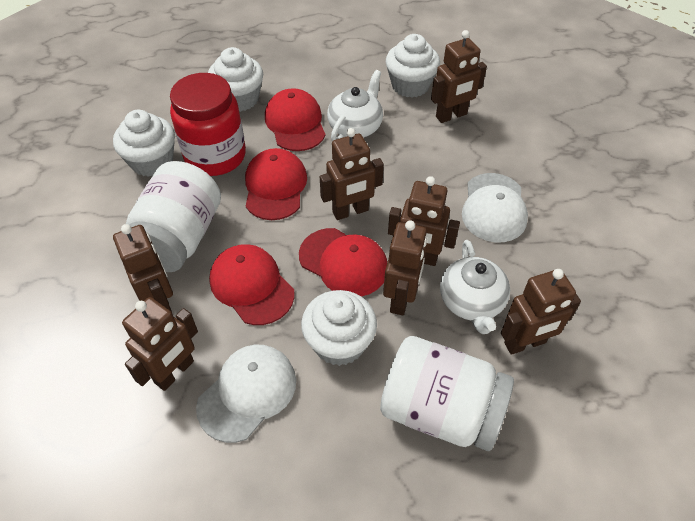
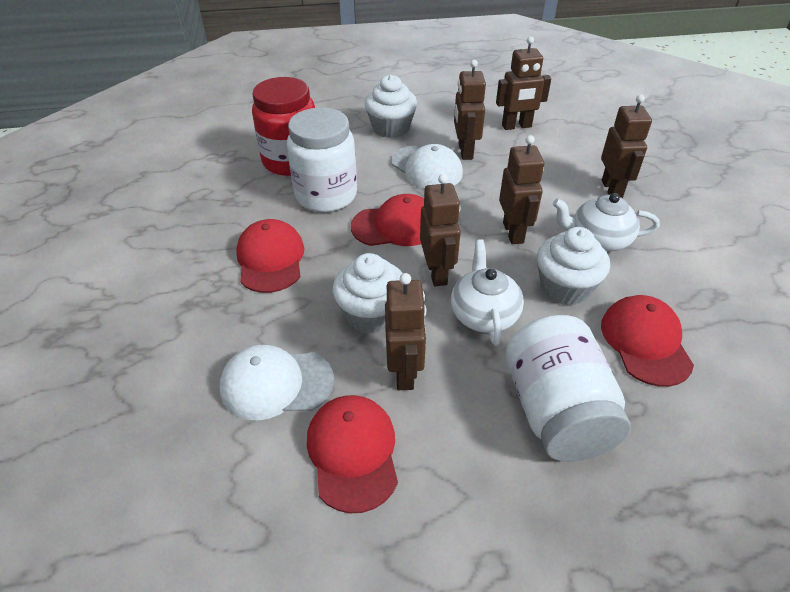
brown robot: [113,224,173,312] [122,297,198,391] [320,128,384,220] [383,221,427,315] [388,176,460,266] [431,30,487,123] [501,269,581,355] = 7 -> [385,273,426,390] [420,174,461,286] [454,60,486,160] [496,36,551,130] [499,135,544,244] [601,94,652,198] = 6
white cupcake: [113,110,175,177] [208,47,263,112] [301,290,377,366] [386,34,440,98] = 4 -> [333,253,403,334] [364,75,417,138] [537,227,610,305] = 3

